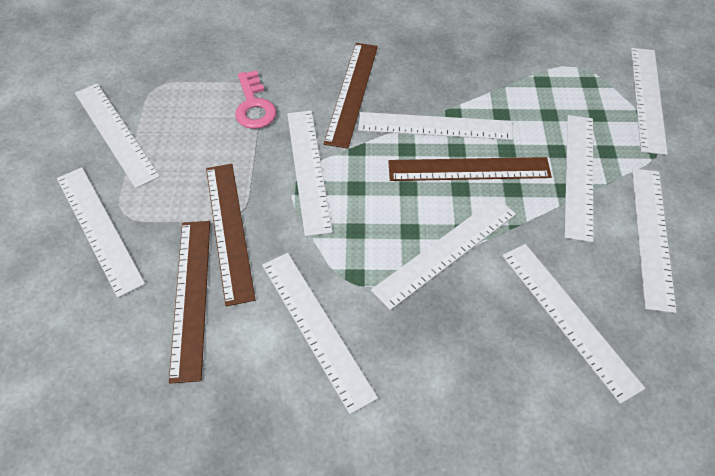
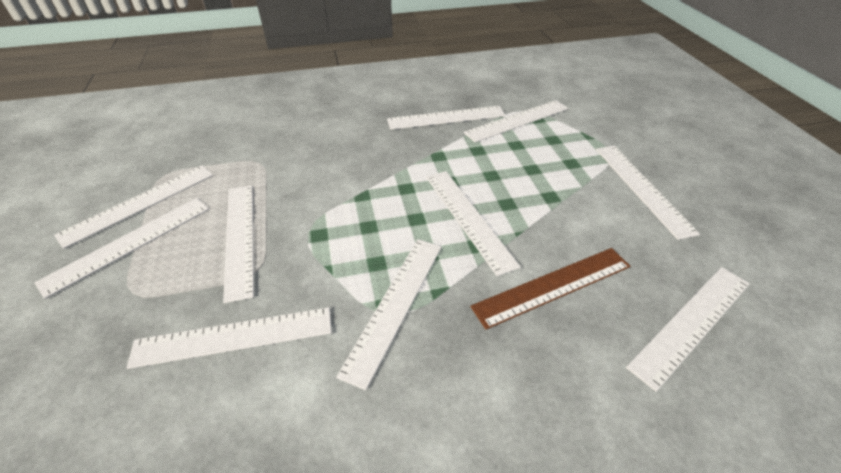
brown ruler: [169,221,210,384] [206,164,256,306] [324,43,378,149] [388,157,552,181] = 4 -> [470,248,630,330] = 1
pink key: [235,70,276,129] = 1 -> none = 0

